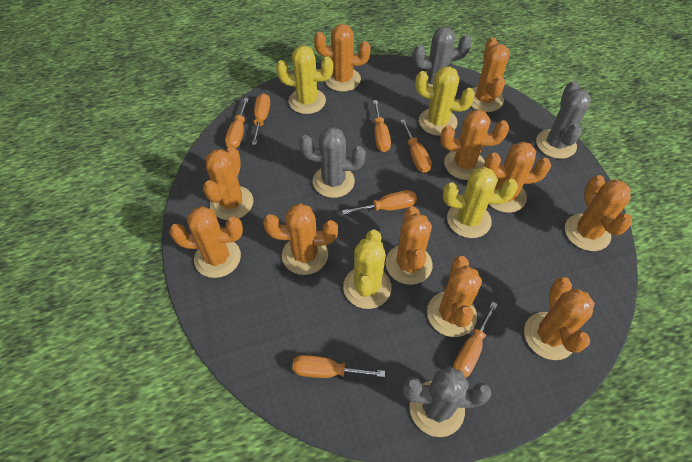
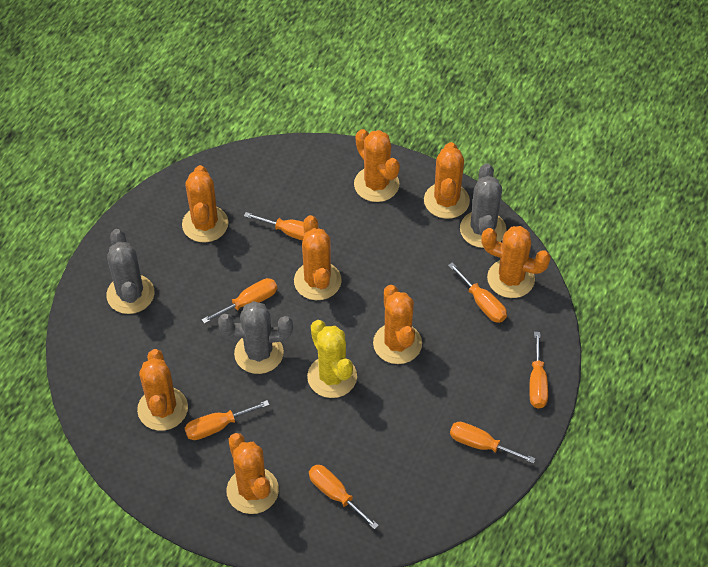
grey cactus: [299,127,366,198] [403,366,491,437] [413,27,472,87] [536,81,591,159] = 4 -> [106,229,155,314] [218,301,293,374] [460,163,506,248] = 3
orange cactus: [169,206,243,278] [203,147,253,220] [263,203,338,275] [314,24,371,92] [386,206,433,285] [427,256,482,337] [440,109,509,180] [471,38,510,112] [484,142,551,213] [524,277,595,360] [565,175,632,251] = 11 -> [137,349,188,431] [182,165,228,242] [227,433,279,514] [294,215,342,300] [354,129,400,202] [373,285,422,364] [424,142,470,219] [481,226,551,298] = 8
yellow cactus: [276,45,333,114] [343,229,391,309] [415,66,475,136] [443,167,518,238] = 4 -> [307,320,357,398] = 1

